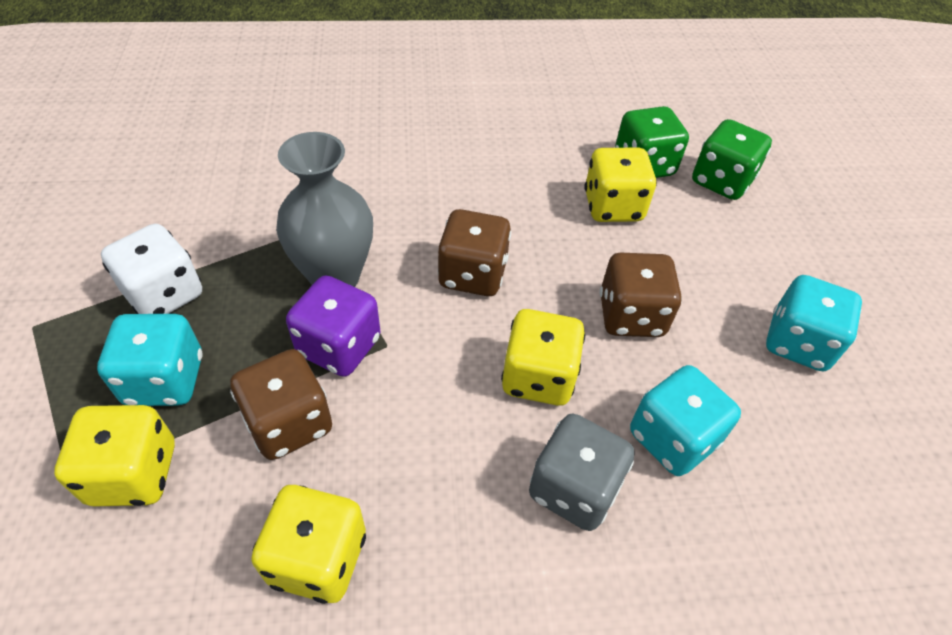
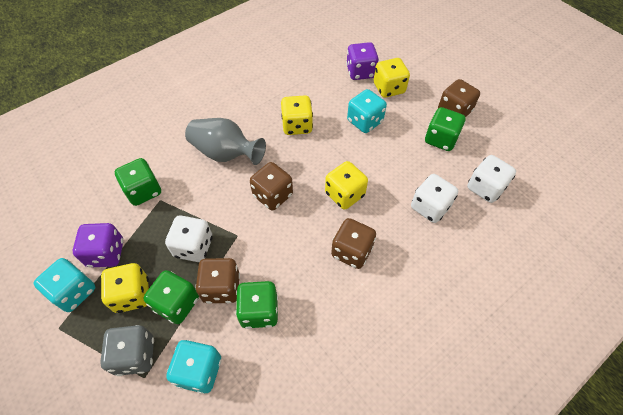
brown dice: [230,349,332,460] [437,209,511,296] [600,253,682,337] = 3 -> [195,258,240,304] [250,162,293,211] [331,218,376,269] [438,79,480,117] = 4
green dice: [615,106,689,178] [692,119,772,200] = 2 -> [114,158,161,206] [143,270,199,324] [236,281,278,329] [425,107,466,151] = 4
purple dice: [286,275,381,377] = 1 -> [73,223,123,268] [346,42,379,80] = 2
white dice: [101,224,202,314] = 1 -> [165,215,213,262] [411,174,458,223] [467,155,516,203] = 3

